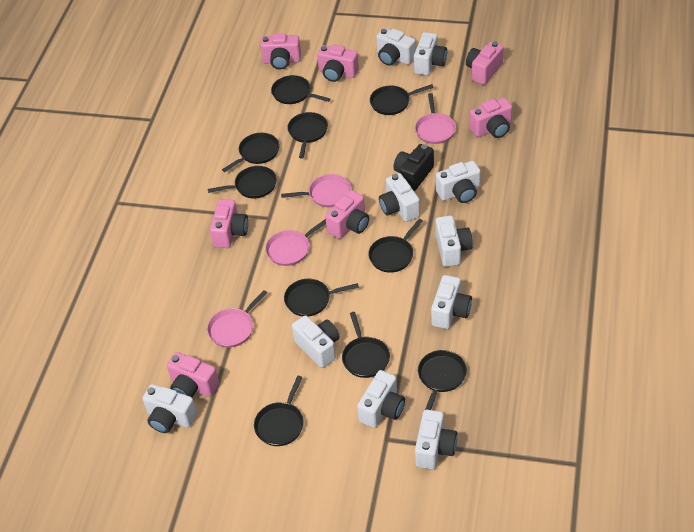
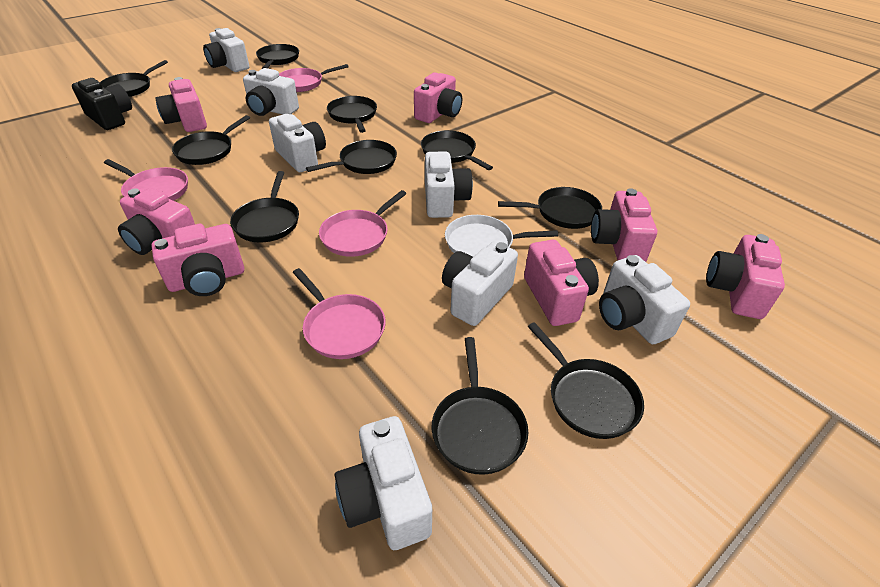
white camera: [142,384,197,433] [292,315,340,368] [357,370,405,428] [376,28,416,66] [379,173,420,222] [414,32,447,75] [415,410,457,470] [431,275,472,329] [435,216,473,267] [436,161,481,203] = 10 -> [203,28,249,72] [243,68,299,116] [269,114,326,172] [334,416,432,550] [425,152,473,218] [442,241,518,326] [599,255,690,344] = 7
white pan: none = 0 -> [445,215,558,257] = 1

